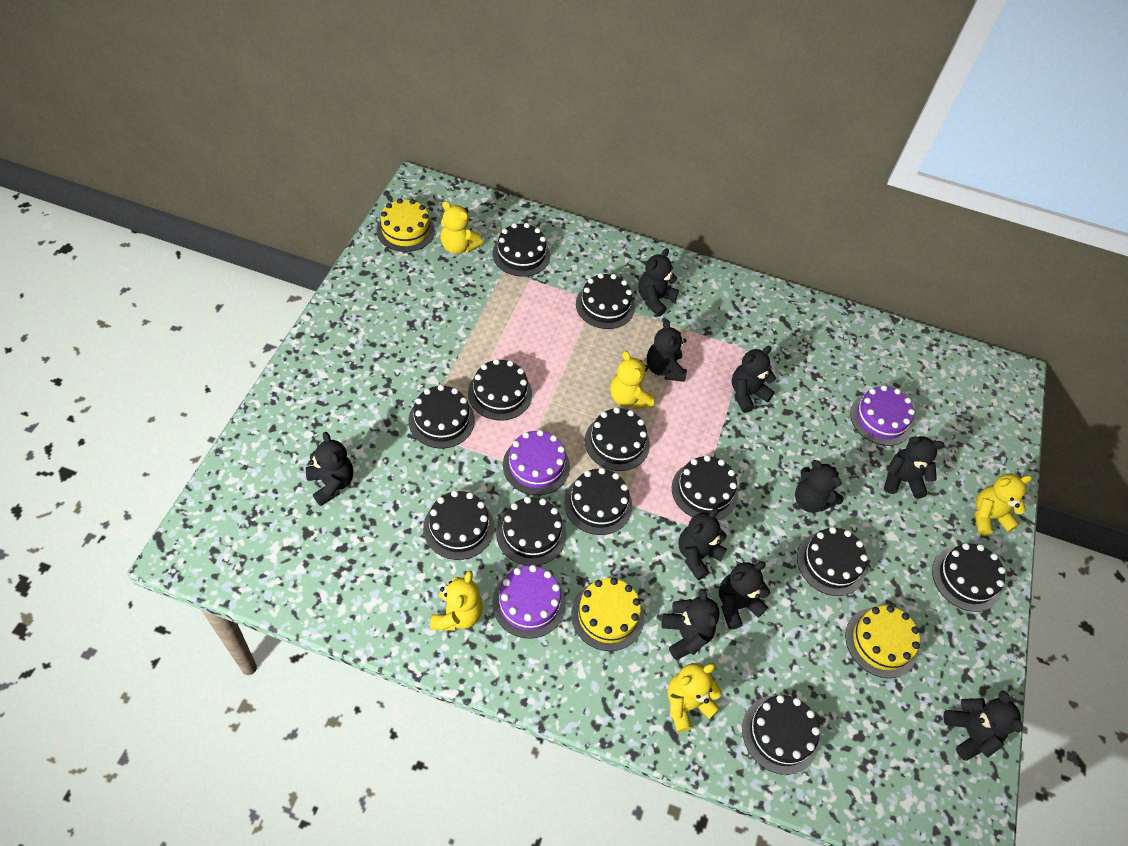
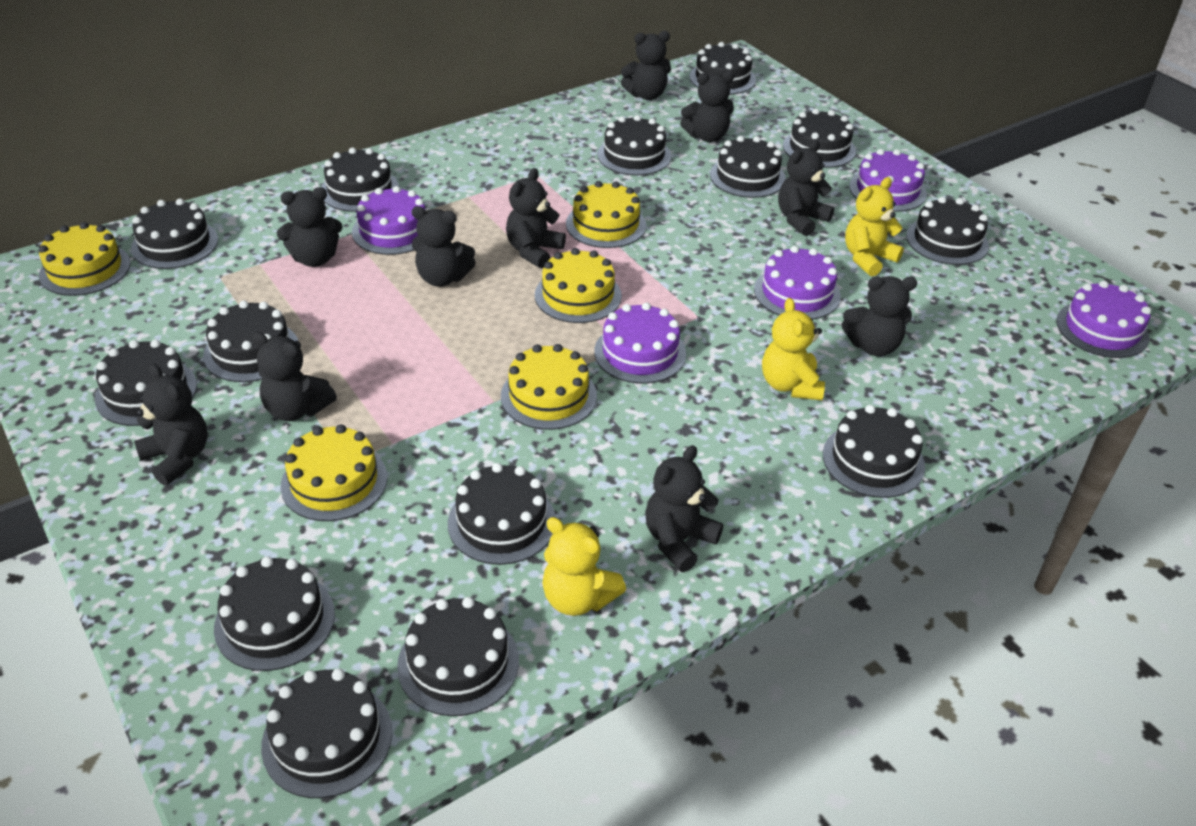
black cake: [408,385,475,449] [423,490,494,560] [468,359,532,421] [492,223,550,277] [496,497,567,566] [564,468,632,535] [576,273,635,329] [585,407,650,471] [672,455,738,520] [742,695,820,775] [797,527,868,596] [932,543,1006,612] = 12 -> [95,339,197,426] [131,198,218,269] [203,301,298,382] [214,556,335,671] [261,668,392,798] [321,148,399,212] [397,597,519,716] [448,463,556,565] [597,115,671,175] [689,42,756,95] [710,136,786,198] [783,109,856,168] [823,405,925,498] [906,197,989,265] = 14
purple cake: [492,565,566,639] [503,430,570,495] [850,385,915,446] = 3 -> [352,186,425,255] [594,303,686,384] [754,246,841,319] [849,149,927,212] [1056,281,1151,358] = 5
yellow cake: [376,198,435,252] [571,578,644,651] [845,605,920,678] = 3 -> [39,222,131,296] [281,424,387,521] [501,344,597,430] [535,248,622,323] [566,181,646,248] = 5
yellow teddy bear: [431,570,483,631] [440,201,483,254] [610,351,654,409] [667,663,722,732] [975,474,1032,536] = 5 -> [542,517,626,616] [762,298,825,400] [845,177,904,276] = 3

